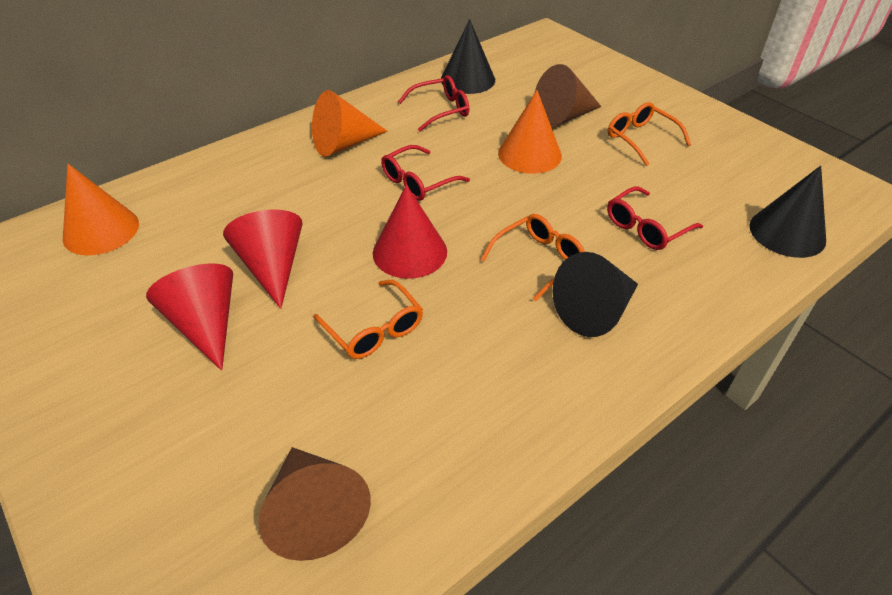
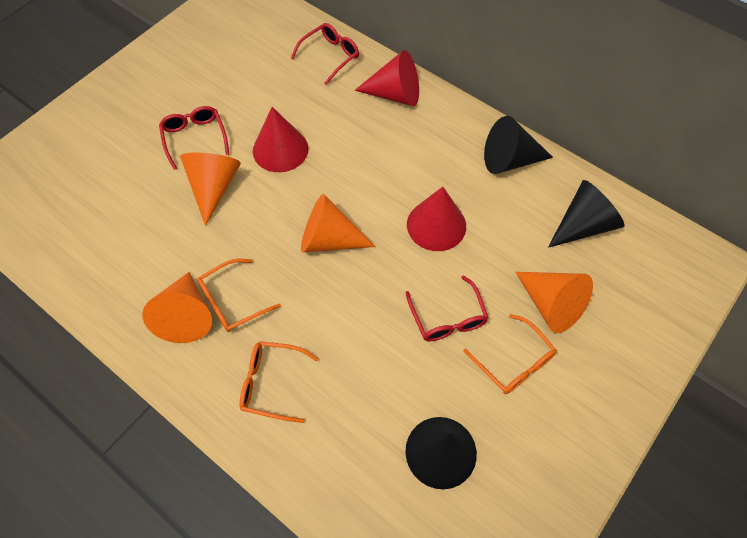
brown cone: [258,447,371,561] [535,64,602,127] = 2 -> none = 0
orange cone: [63,164,139,255] [312,90,388,157] [498,90,562,174] = 3 -> [142,272,212,343] [180,153,241,226] [301,194,376,252] [516,272,593,333] = 4

